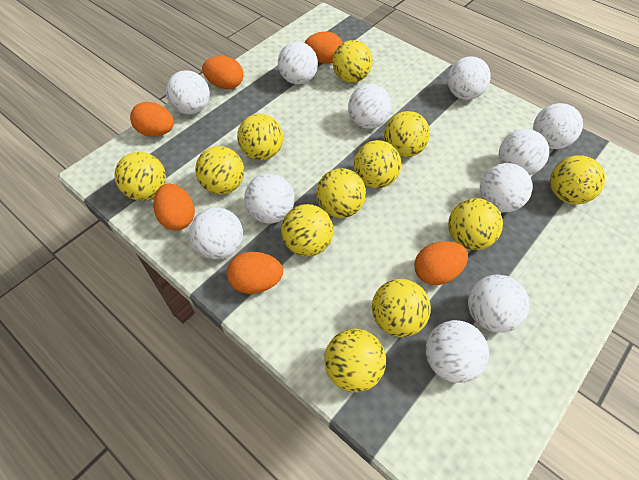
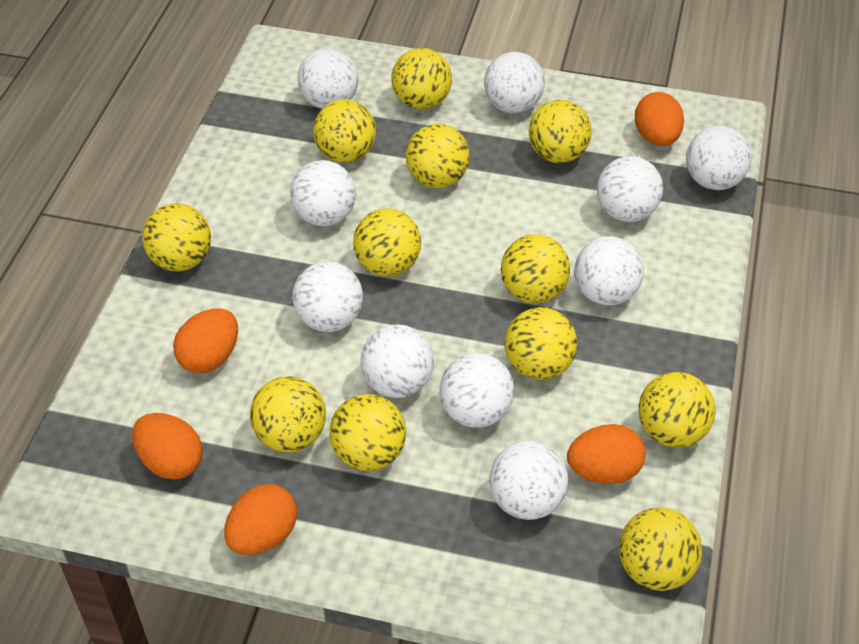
orange egg: [130,102,174,137] [153,184,195,231] [202,56,243,89] [227,252,283,294] [305,31,343,64] [414,241,468,285] = 6 -> [132,413,203,480] [173,309,238,373] [224,484,297,555] [567,424,646,484] [635,92,684,146] = 5
white ball: [166,70,210,115] [189,207,243,260] [244,173,294,224] [278,42,318,84] [348,84,392,129] [426,320,489,383] [447,56,491,100] [468,274,530,332] [480,163,532,212] [499,129,549,175] [533,103,583,149] = 11 -> [290,160,356,226] [293,261,363,332] [298,48,358,109] [360,324,434,398] [440,353,514,428] [484,52,545,113] [489,440,569,520] [574,236,644,306] [597,156,663,222] [686,126,752,190] = 10

